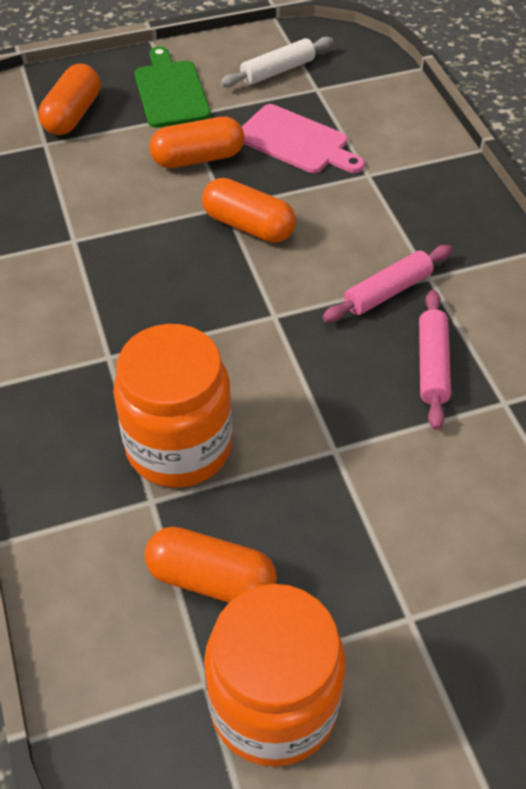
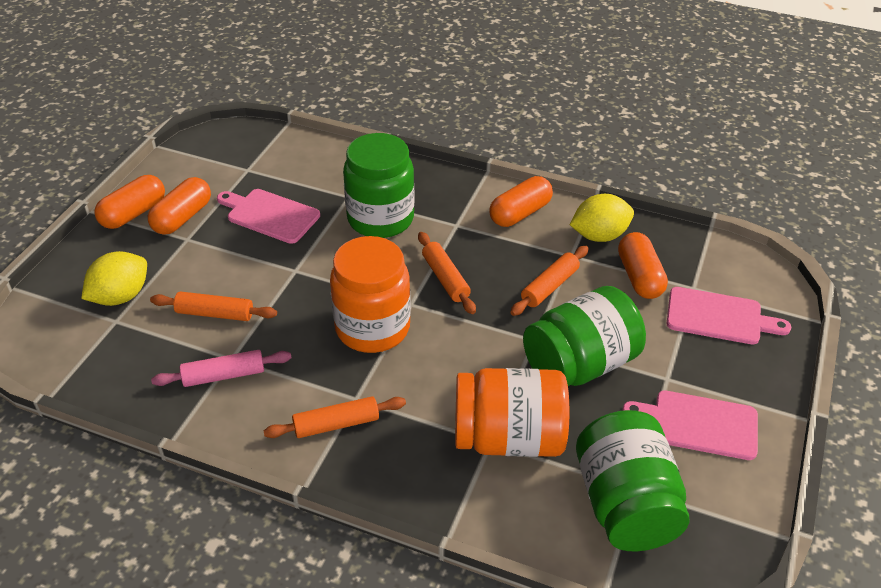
green cutting board: [135,46,210,128] = 1 -> none = 0
green jar: none = 0 -> [343,133,415,238] [523,286,646,386] [576,410,690,551] = 3
orange rolling pin: none = 0 -> [150,291,277,321] [264,396,406,438] [418,232,476,314] [510,246,589,316] = 4
pink cutting board: [242,104,365,173] = 1 -> [217,189,320,244] [622,390,758,460] [667,287,791,344] = 3
pink rolling pin: [322,245,452,322] [419,290,451,430] = 2 -> [151,350,291,387] = 1
white rolling pin: [220,37,333,87] = 1 -> none = 0
yellow lemon: none = 0 -> [81,251,147,306] [570,194,634,242] = 2

